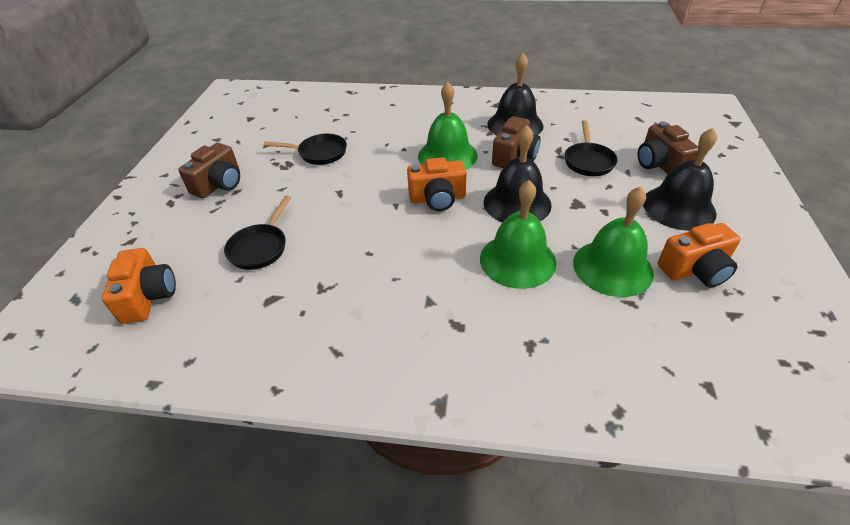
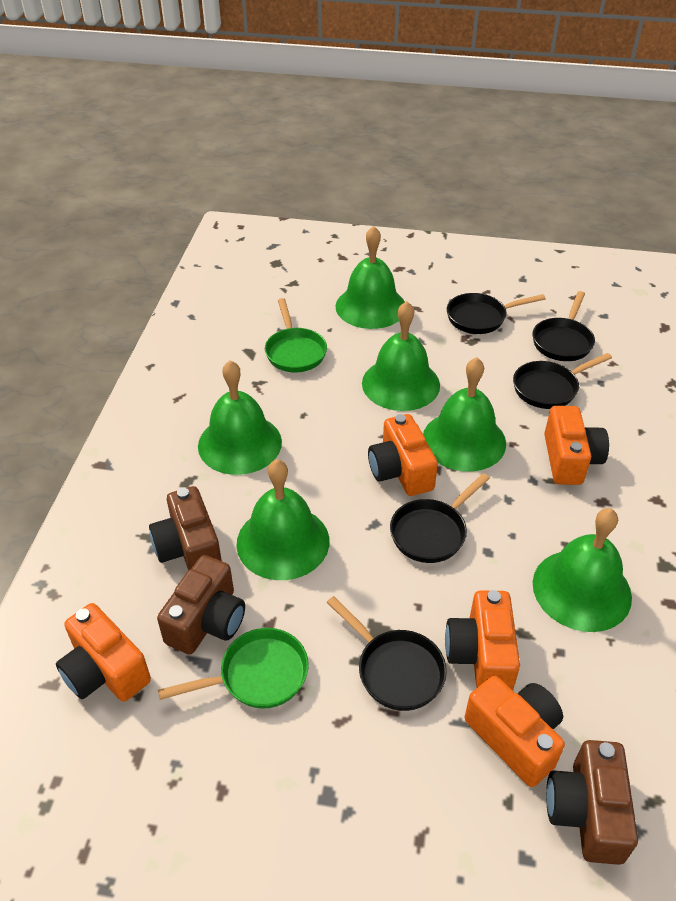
black bell: [484,125,552,222] [487,53,544,136] [643,128,717,231] = 3 -> none = 0
black pan: [224,196,291,270] [263,133,347,165] [564,120,618,176] = 3 -> [327,596,447,711] [390,473,490,563] [447,293,546,334] [513,353,612,409] [533,291,595,361] = 5
green bell: [418,82,478,170] [480,180,556,289] [573,186,654,297] = 3 -> [198,360,282,475] [236,459,329,580] [336,226,405,329] [362,301,440,411] [423,357,506,471] [532,508,632,632] = 6
green pan: none = 0 -> [158,628,309,709] [265,298,327,372] = 2
orange camera: [102,248,176,324] [407,157,467,211] [658,223,741,288] = 3 -> [56,603,151,702] [368,414,438,496] [445,590,520,690] [465,676,565,787] [544,406,609,485] = 5

